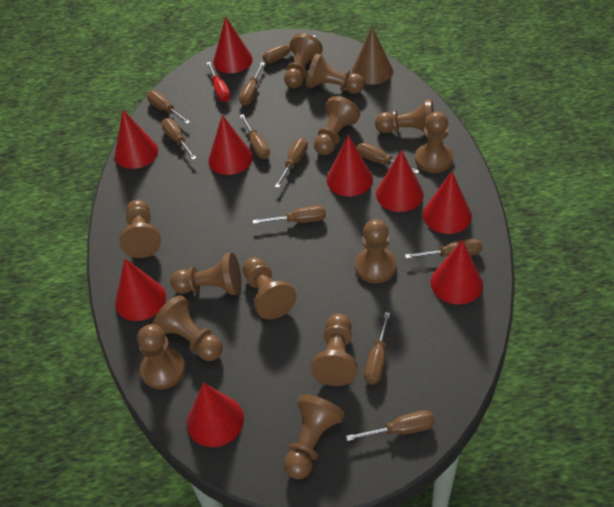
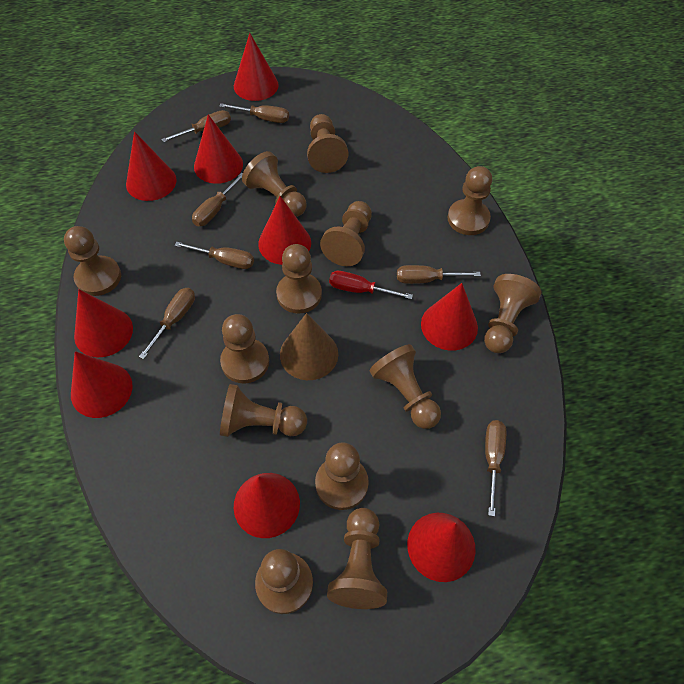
brown screwdriver: [147,90,190,124] [162,118,196,160] [239,62,265,106] [240,114,270,159] [253,205,326,224] [263,35,316,63] [275,138,308,188] [346,410,435,441] [357,143,419,174] [364,312,390,385] [405,239,482,259] = 11 -> [139,288,195,359] [162,110,231,142] [174,242,254,269] [192,173,243,226] [219,103,289,123] [397,265,481,284] [485,420,506,517] = 7

